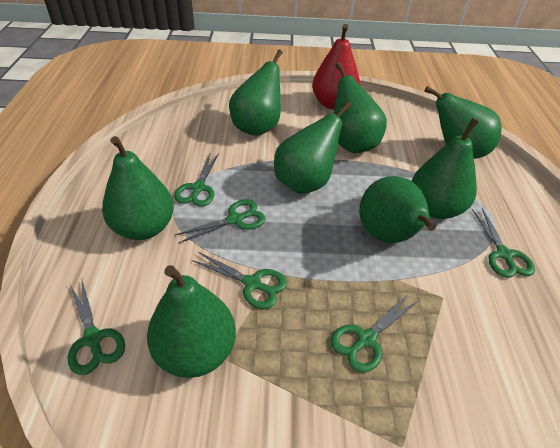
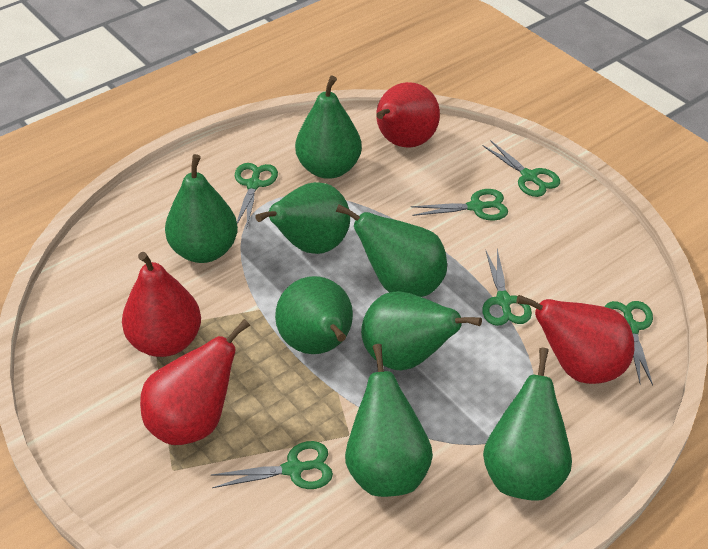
red pear: [312,24,361,110] = 1 -> [122,252,201,357] [140,319,250,445] [376,82,440,148] [516,295,634,384] = 4

